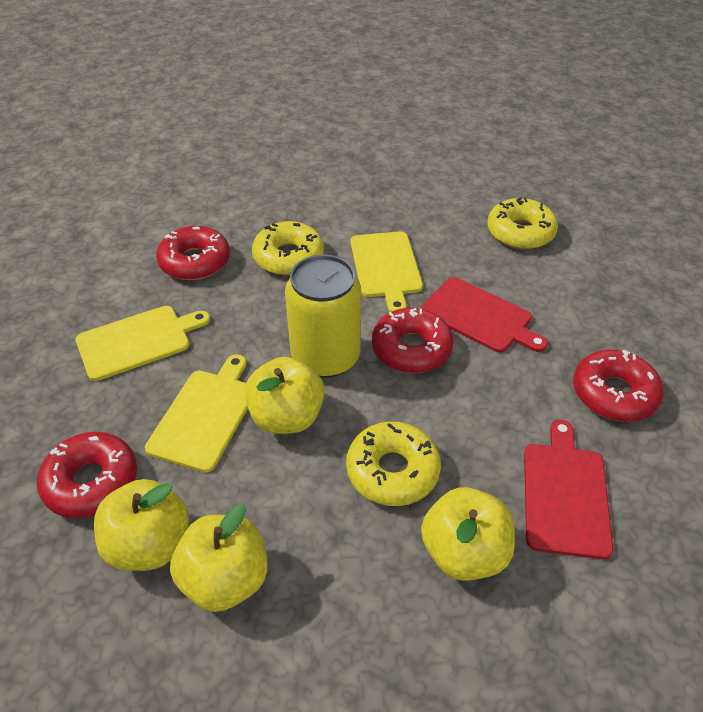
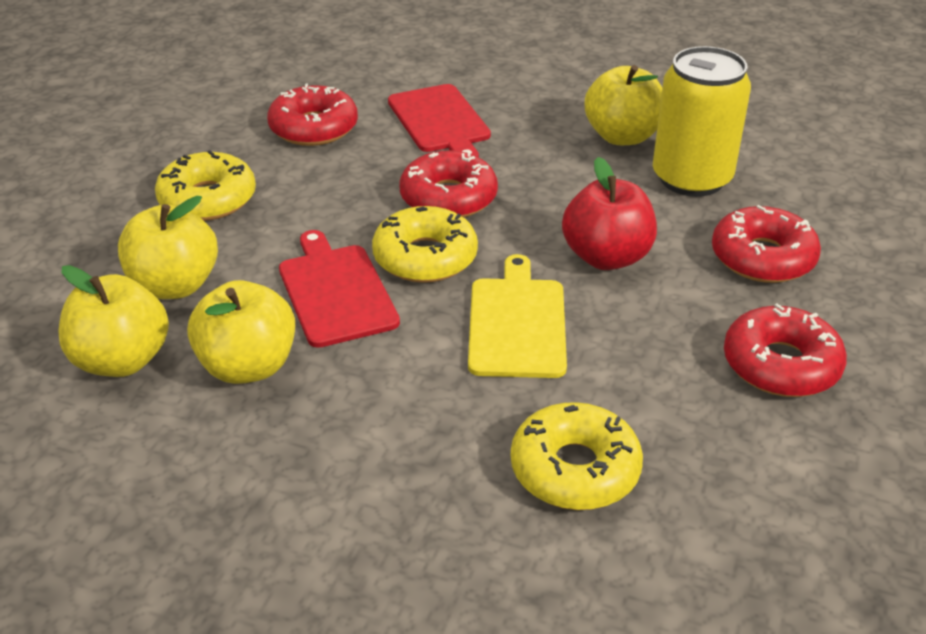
red apple: none = 0 -> [562,157,657,270] = 1
yellow cutting board: [75,306,210,381] [145,354,248,472] [350,231,423,312] = 3 -> [468,254,567,378] = 1

